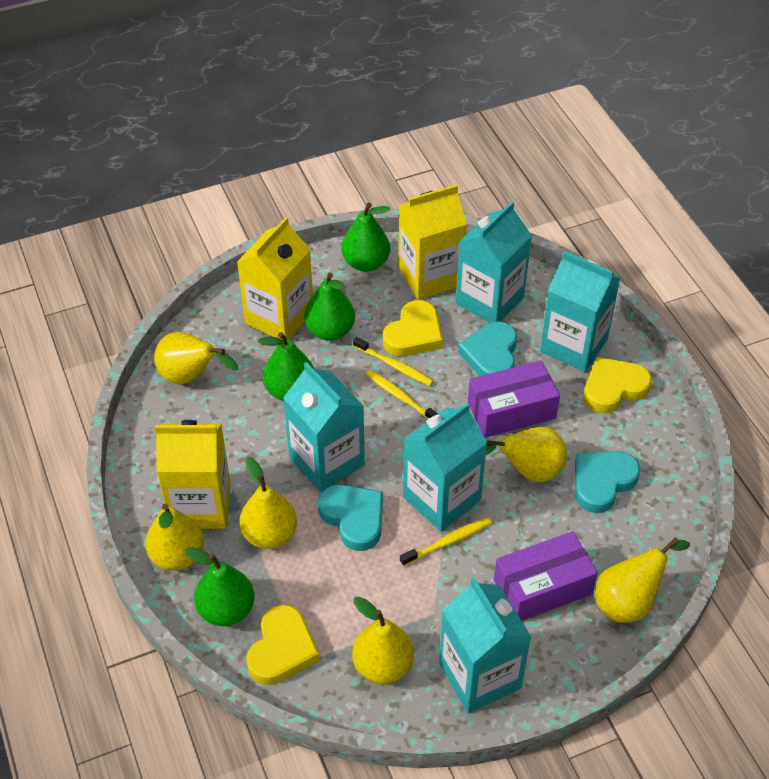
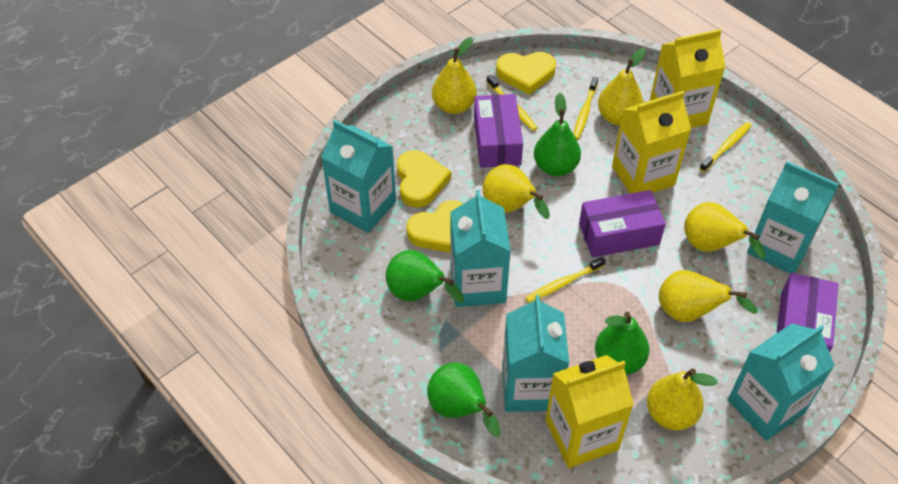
purple box: [468,360,560,438] [494,531,598,621] = 2 -> [474,94,523,168] [579,190,666,258] [776,273,838,352] = 3
turquoise heart: [318,485,383,551] [458,321,517,376] [575,451,640,513] = 3 -> none = 0
yellow toothbrush: [353,337,434,386] [366,370,438,419] [400,517,492,566] = 3 -> [487,75,538,131] [525,257,606,303] [574,77,598,139] [699,122,752,172] = 4

